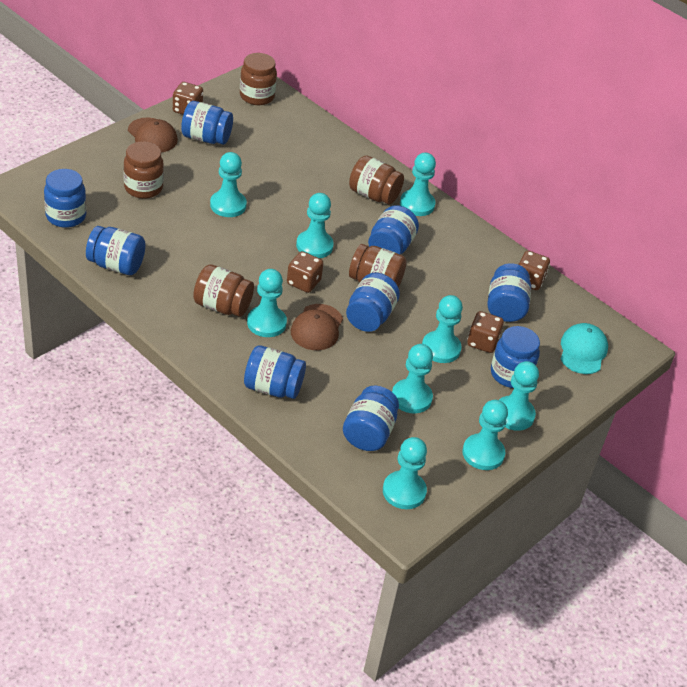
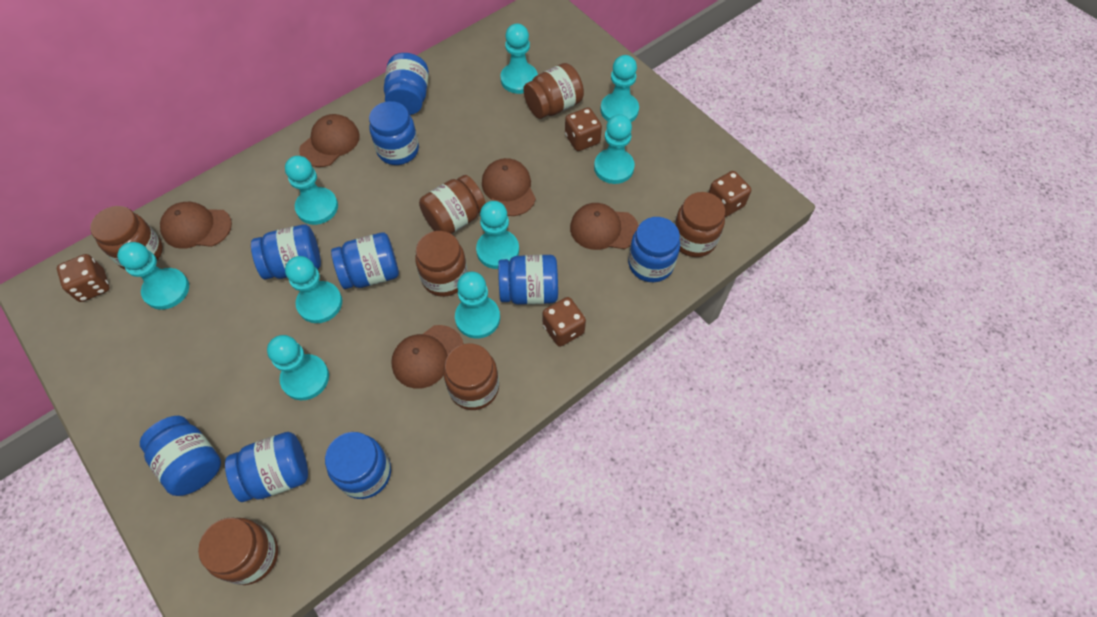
brown cap: [128,118,178,153] [291,304,343,350] = 2 -> [160,202,232,249] [299,114,360,167] [391,325,464,389] [482,158,536,216] [570,203,639,250] = 5
brown jar: [123,141,164,199] [193,264,254,317] [240,53,277,105] [349,155,404,204] [349,244,406,287] = 5 -> [90,206,163,269] [198,517,278,585] [415,231,468,297] [419,175,486,234] [444,343,499,410] [523,63,584,119] [674,192,725,257] = 7
turquoise cap: [561,323,608,374] = 1 -> none = 0

